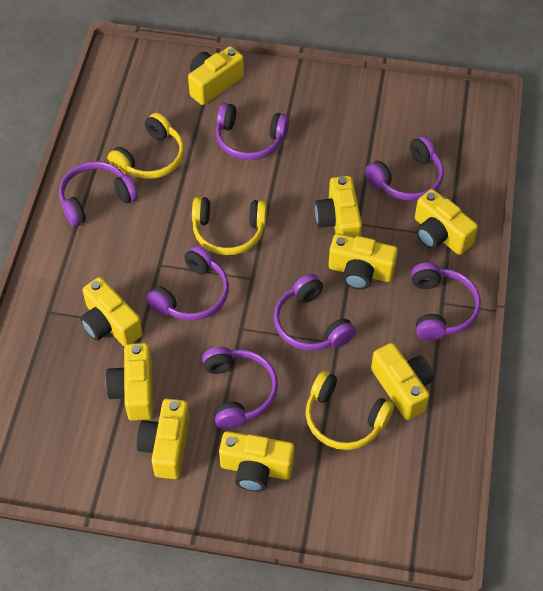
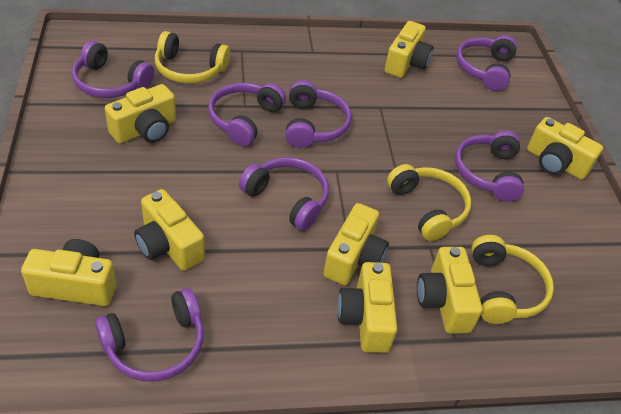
yellow camera: [80,277,143,347] [105,343,153,421] [137,399,190,479] [188,46,244,105] [219,431,294,492] [315,176,362,237] [329,234,398,290] [371,343,433,420] [415,189,478,255] = 9 -> [21,239,116,306] [105,84,176,144] [134,189,205,271] [323,203,389,285] [337,262,397,353] [385,21,433,78] [417,247,483,334] [527,117,603,180] = 8

